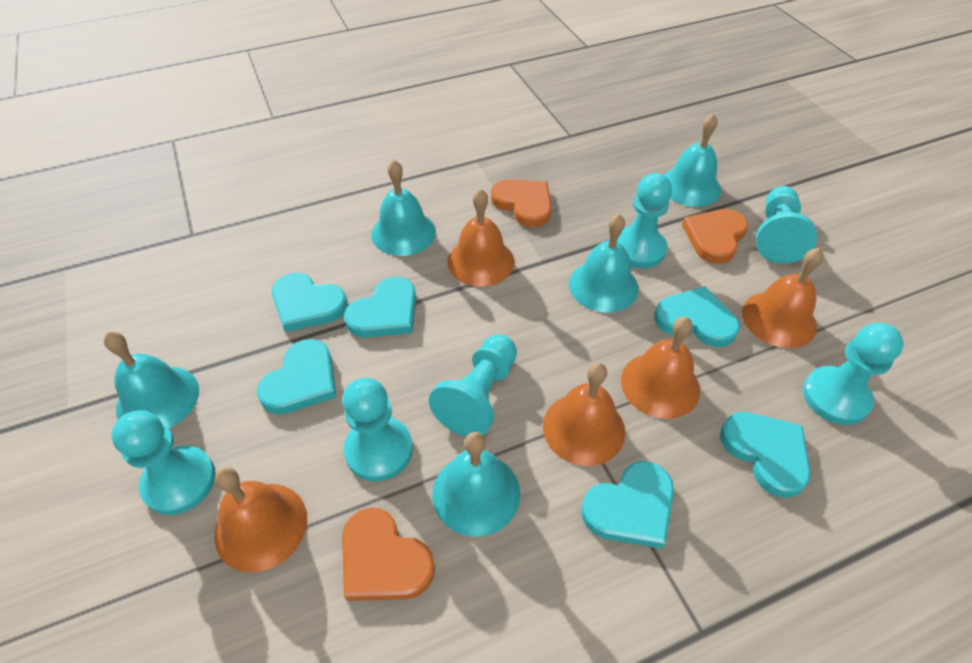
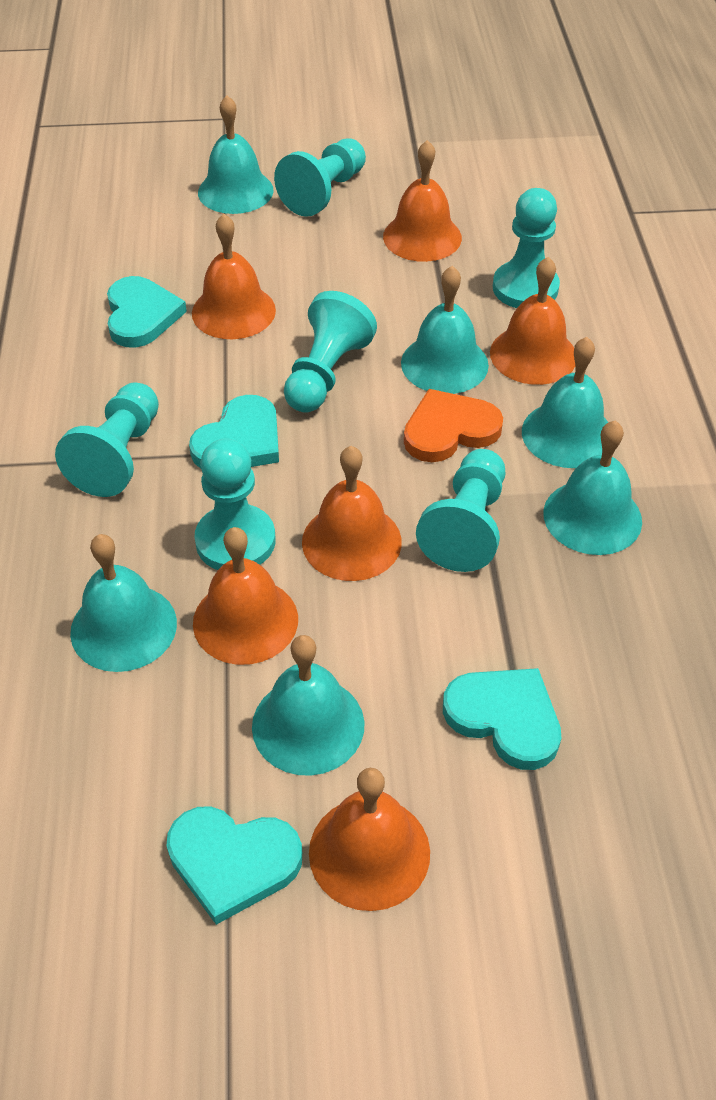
orange bell: [215,467,307,572] [447,189,514,287] [543,363,625,466] [621,317,700,419] [742,248,823,348] = 5 -> [192,214,276,339] [193,527,298,665] [302,446,402,581] [309,768,430,911] [383,140,462,262] [490,257,575,385] = 6
orange heart: [342,507,435,601] [491,179,552,227] [682,209,748,264] = 3 -> [404,389,503,462] = 1
turquoise bell: [104,332,199,428] [371,160,436,256] [433,432,520,537] [569,214,638,313] [664,113,721,207] = 5 -> [70,534,177,672] [198,95,274,214] [252,635,365,776] [401,266,489,394] [522,337,608,468] [543,420,642,555] = 6
turquoise heart: [257,339,336,414] [272,273,348,332] [344,277,416,338] [581,461,674,549] [654,286,740,347] [720,412,811,498] = 6 -> [107,276,187,348] [166,806,302,925] [189,395,279,469] [443,668,561,770] = 4

